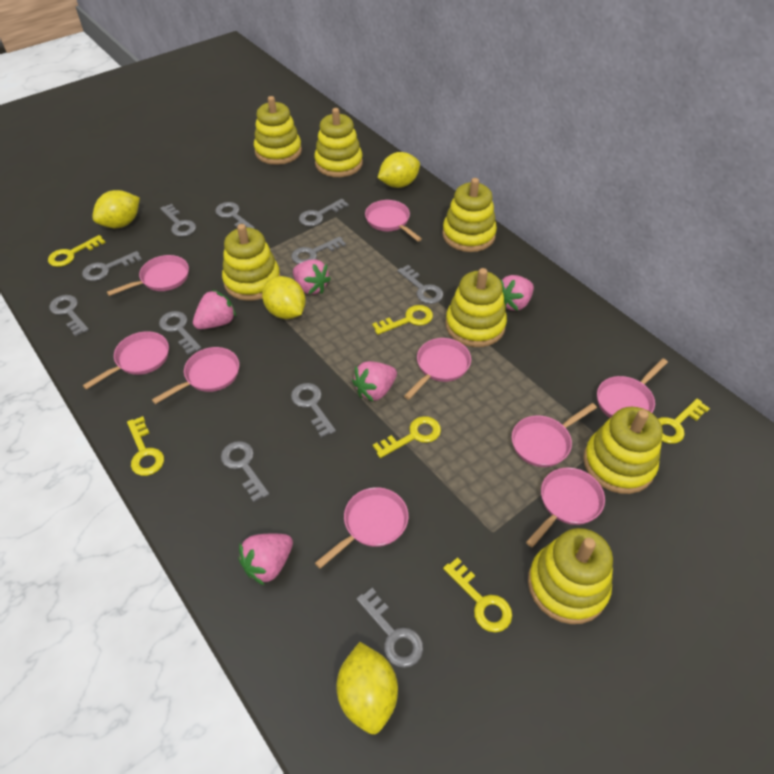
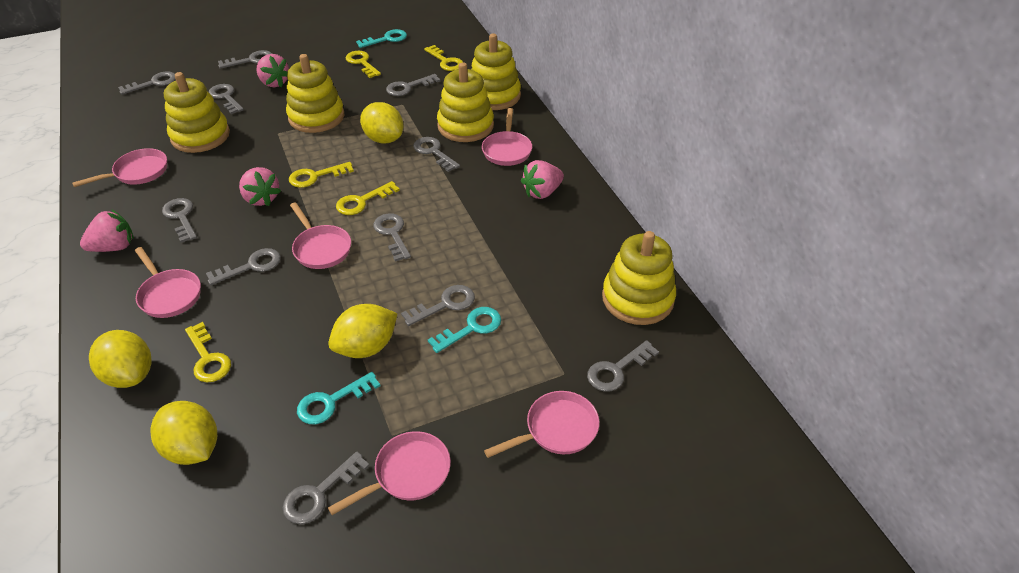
pink pan: [82,331,169,390] [107,255,189,296] [152,347,239,404] [315,487,409,569] [365,200,422,242] [404,338,471,400] [512,403,597,467] [526,468,605,547] [597,358,668,418] = 9 -> [72,148,167,187] [135,247,201,318] [290,202,351,269] [328,431,451,515] [482,108,532,166] [484,391,600,458] = 6
pink strawberry: [193,290,236,329] [238,534,293,585] [293,260,331,295] [352,361,397,402] [500,275,534,311] = 5 -> [80,209,134,252] [239,167,281,206] [256,54,289,87] [521,160,564,199] = 4
turquoise key: none = 0 -> [297,372,381,424] [356,29,407,48] [428,307,501,353] = 3
yellow key: [48,235,106,267] [127,416,164,476] [372,305,433,335] [373,416,441,458] [443,557,512,632] [658,399,710,444] = 6 -> [185,322,231,382] [289,162,354,188] [336,181,400,215] [346,51,381,78] [424,45,463,71] = 5
yellow stacking toy: [222,224,281,301] [254,96,302,165] [314,108,363,177] [442,178,497,252] [445,268,507,347] [528,528,613,624] [583,407,663,494] = 7 -> [164,72,230,153] [286,54,344,133] [437,63,494,142] [471,34,521,110] [602,231,676,325] = 5

